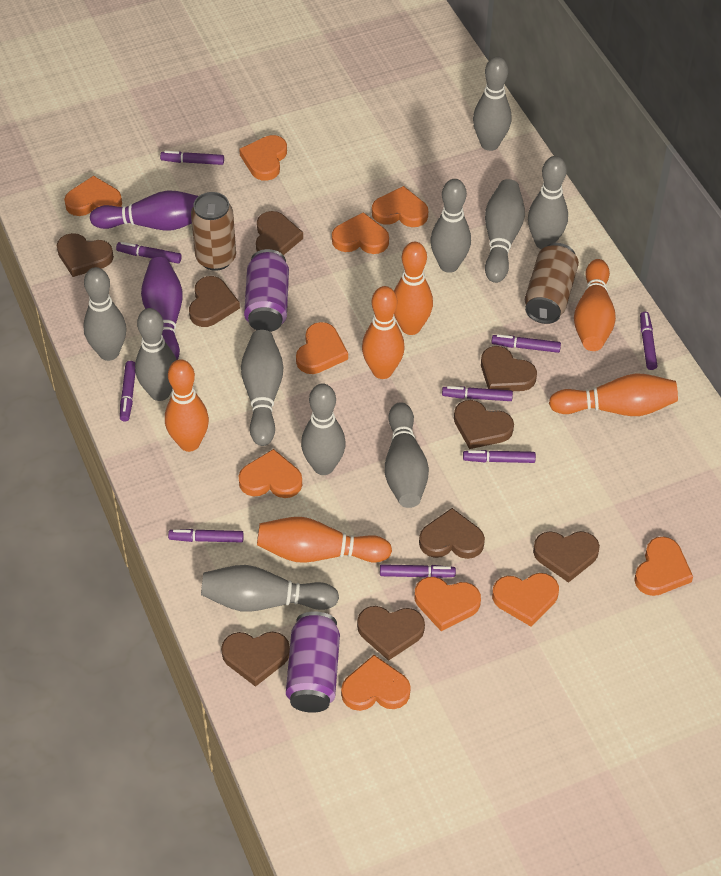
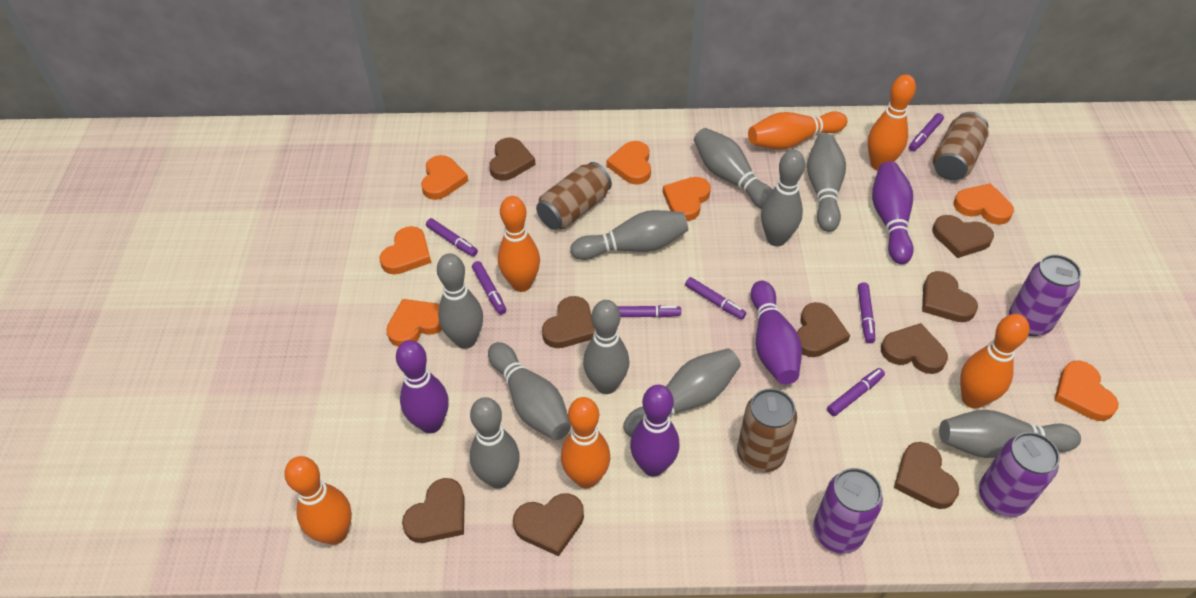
brown can: [191,192,236,271] [525,243,579,324] = 2 -> [536,162,612,230] [737,388,797,472] [933,112,989,180] = 3
orange heart: [64,176,122,216] [238,449,302,498] [239,135,287,181] [296,322,348,374] [332,212,389,254] [341,655,411,711] [372,186,428,227] [415,577,481,631] [492,573,559,626] [634,537,693,596] = 10 -> [379,226,431,274] [386,299,442,347] [421,155,468,200] [606,141,651,185] [663,177,711,221] [954,183,1014,225] [1054,361,1119,421] = 7
purple bowling pin: [90,190,198,231] [141,257,183,360] = 2 -> [396,340,449,433] [630,385,679,477] [750,281,802,385] [872,161,914,264] = 4
purple can: [244,249,289,332] [286,611,340,713] = 2 -> [813,468,883,553] [979,432,1060,517] [1009,254,1081,336] = 3
purple marker: [116,242,182,264] [120,361,135,422] [160,151,224,165] [168,529,244,543] [380,564,456,578] [442,386,513,401] [463,450,536,463] [491,334,561,353] [640,312,657,370] = 9 -> [426,218,478,257] [472,261,506,315] [617,305,681,318] [685,277,746,320] [827,368,885,416] [858,282,875,343] [909,113,944,151] = 7

